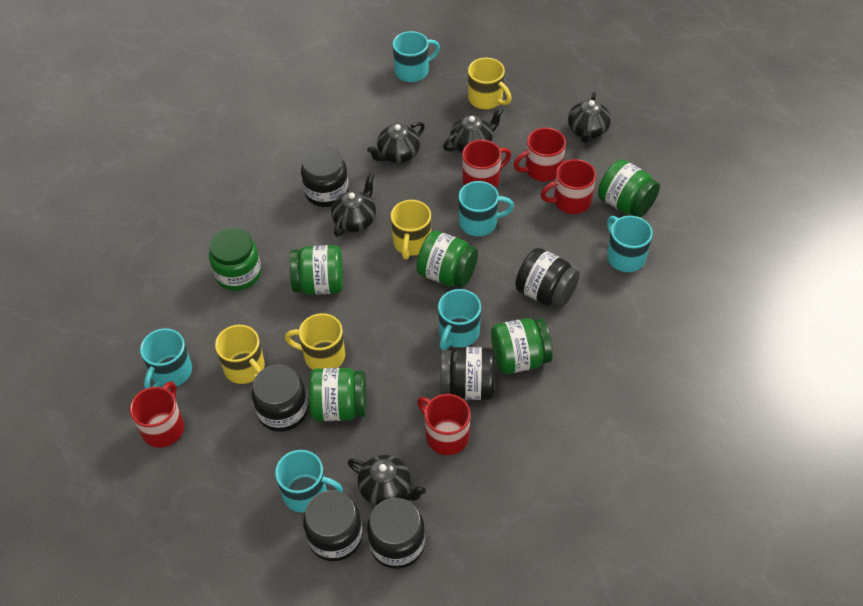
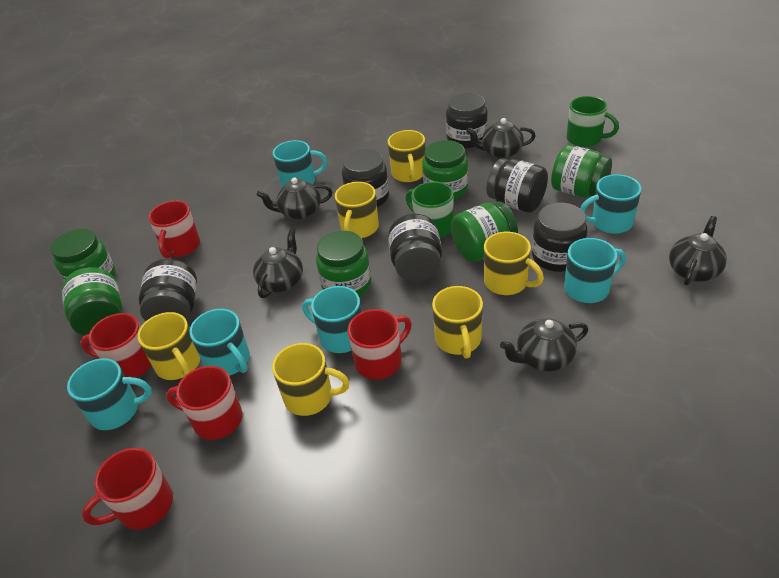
green mug: none = 0 -> [406,182,454,238] [567,96,619,147] = 2
yellow mug: [215,325,265,384] [285,313,345,370] [391,200,431,260] [468,58,512,109] = 4 -> [137,312,200,380] [272,343,350,416] [335,182,379,238] [388,130,425,182] [432,286,483,358] [484,232,544,295] = 6

